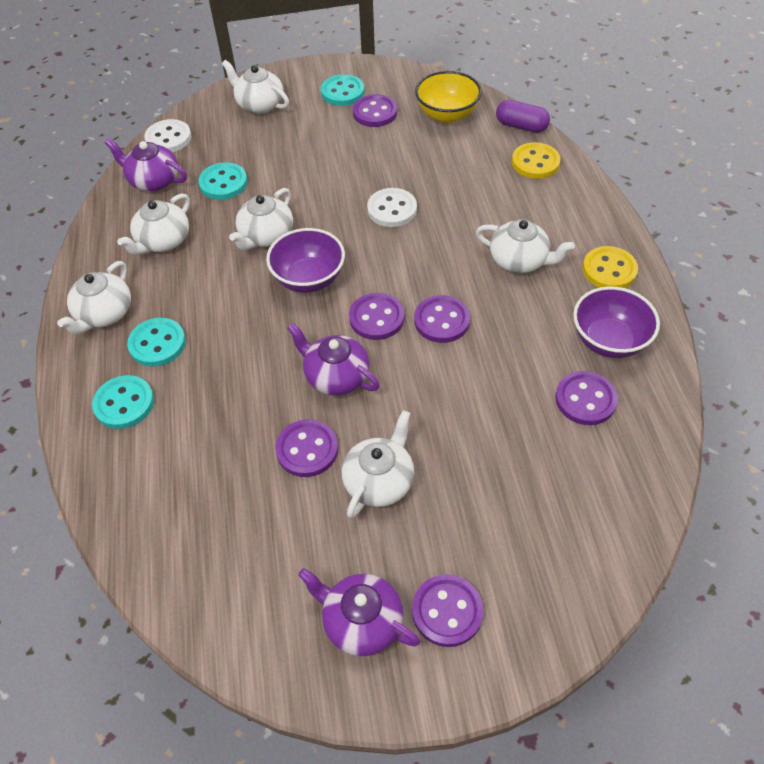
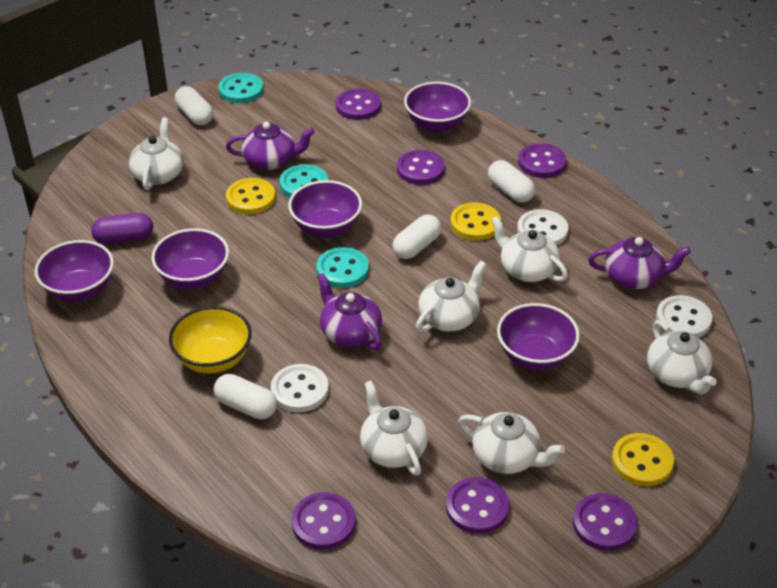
purple bowl: [266,228,345,293] [573,286,660,358] = 2 -> [34,240,114,302] [151,228,229,289] [288,180,362,237] [404,82,471,133] [497,303,580,370] = 5
turquoise button: [92,375,154,429] [127,318,186,367] [198,163,248,200] [321,74,364,106] = 4 -> [219,73,263,103] [280,164,328,197] [316,247,369,288] = 3
white button: [144,119,192,152] [367,188,417,227] = 2 -> [271,364,329,412] [517,209,568,245] [656,295,712,338] = 3
white capsule: none = 0 -> [175,86,213,125] [213,374,277,419] [392,214,441,259] [488,160,535,203] = 4
yellow button: [512,142,561,179] [582,246,638,288] = 2 -> [226,178,276,214] [450,202,501,241] [612,433,674,486] = 3

